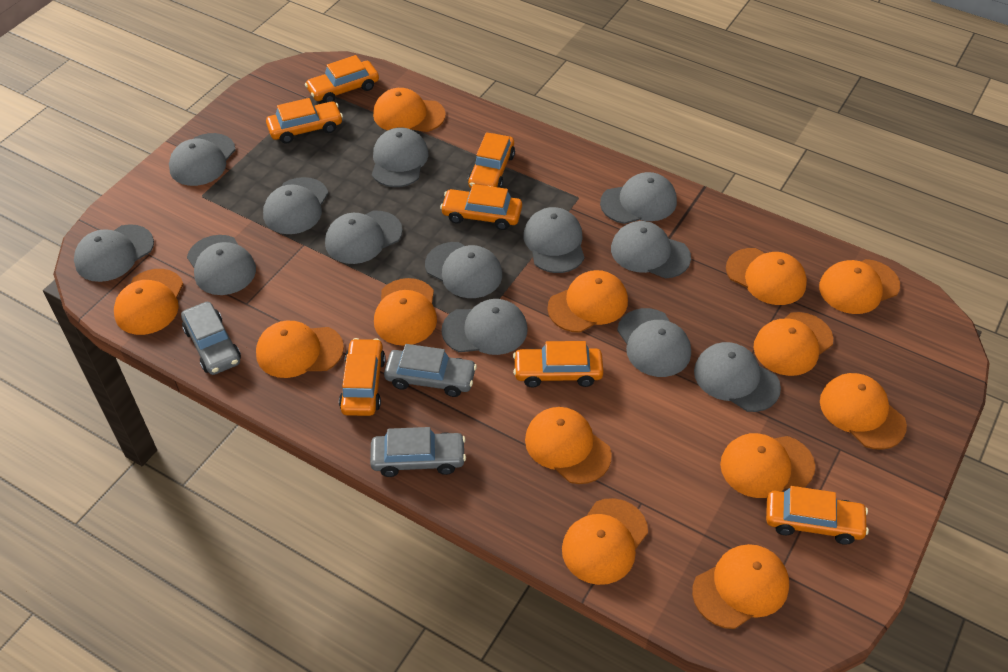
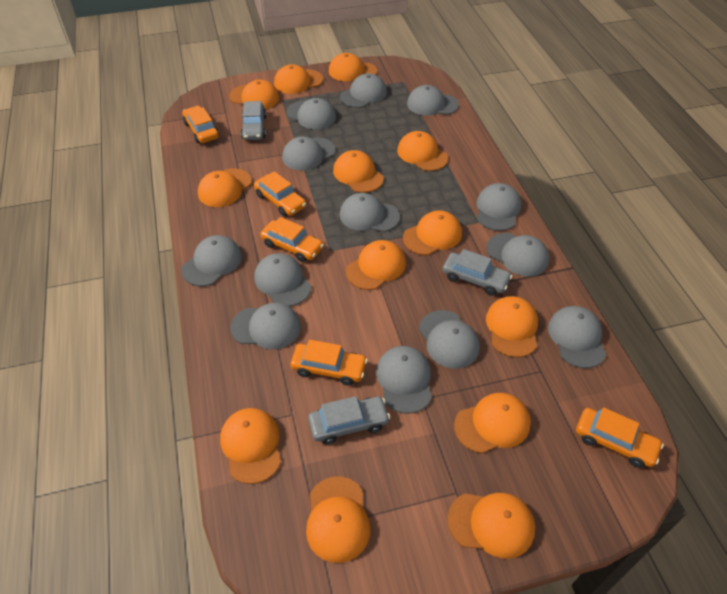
orange car: [266,98,343,144] [305,55,379,103] [339,338,386,416] [440,184,522,230] [468,132,515,188] [513,341,604,388] [766,486,869,545] = 7 -> [182,106,219,143] [254,171,306,216] [260,217,324,262] [290,340,368,385] [576,407,664,468] = 5

